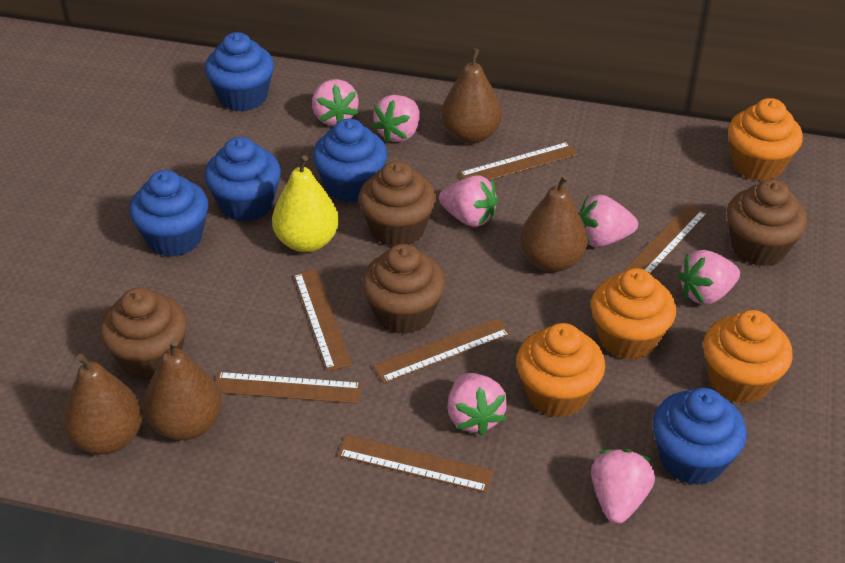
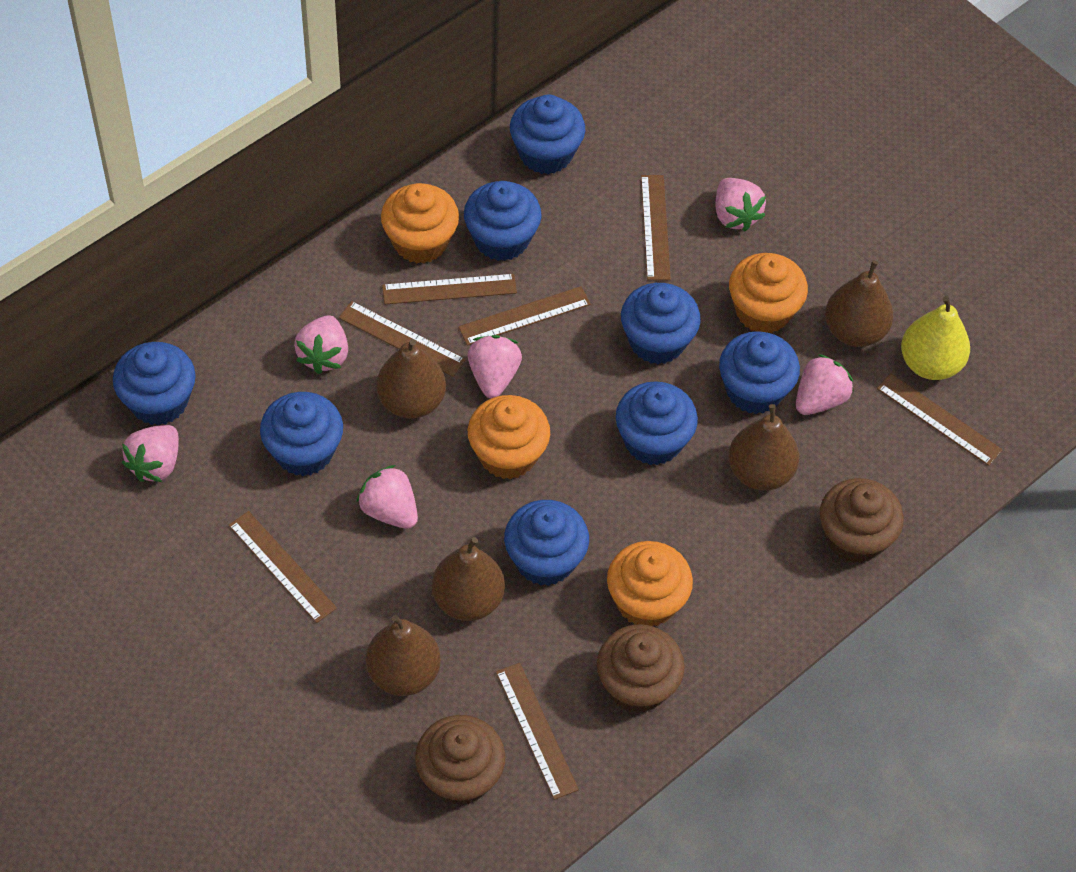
blue cupcake: [129,170,208,257] [204,137,281,222] [205,32,274,112] [313,118,387,202] [653,388,747,485] = 5 -> [113,342,196,426] [260,392,343,476] [464,181,542,261] [504,500,589,586] [510,95,585,174] [616,381,698,465] [621,283,701,364] [719,331,800,414] = 8
brown cupcake: [100,287,187,380] [359,161,436,246] [362,244,445,334] [727,179,807,267] = 4 -> [415,715,505,805] [597,624,685,713] [820,478,904,563] = 3
brown pear: [63,354,143,455] [144,339,222,440] [441,48,502,144] [520,175,588,272] = 4 -> [366,615,441,696] [376,339,446,419] [432,537,505,621] [728,404,799,491] [825,260,893,347] = 5
brown ruler: [215,372,362,404] [294,269,352,371] [338,435,494,493] [373,318,511,383] [459,142,578,180] [621,204,708,274] = 6 -> [229,511,337,623] [339,301,466,377] [382,274,517,304] [458,286,591,346] [496,663,579,800] [641,175,671,280] [877,373,1003,466] = 7
pink strawberry: [312,79,359,126] [372,95,420,143] [439,175,498,227] [448,373,507,436] [579,195,638,247] [591,449,655,524] [677,250,740,305] = 7 -> [122,425,179,482] [294,315,348,374] [356,465,418,529] [468,335,522,398] [716,178,766,231] [796,354,854,415] = 6

